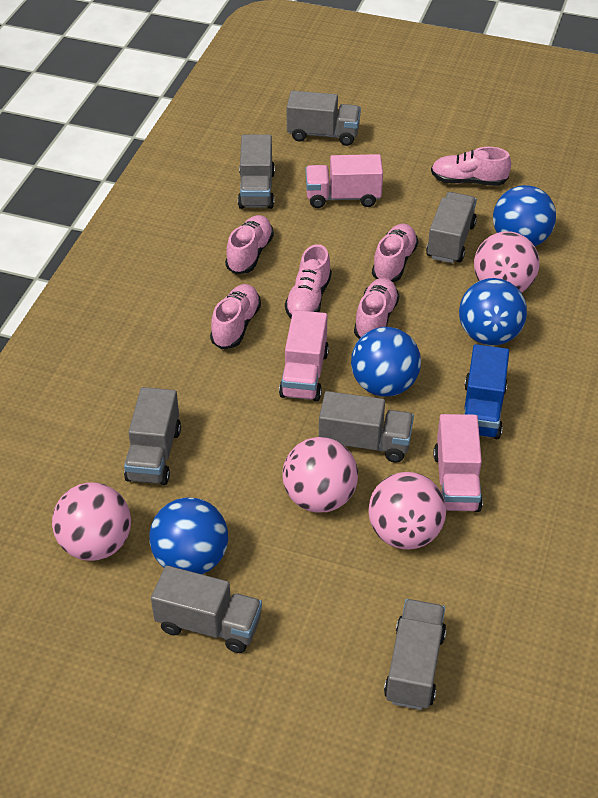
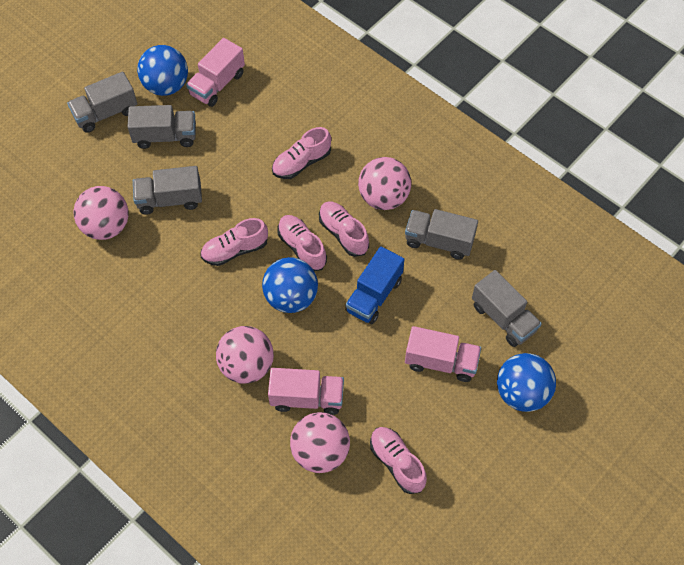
blue ball: [149,497,228,574] [351,327,421,396] [459,278,527,346] [493,185,556,246] = 4 -> [137,45,188,96] [262,257,318,313] [497,353,556,412] = 3
grey truck: [124,387,181,485] [151,565,262,653] [238,135,275,209] [287,90,361,146] [319,391,414,463] [384,599,446,710] [426,192,477,263] = 7 -> [67,72,137,133] [128,105,196,149] [133,166,202,215] [405,209,478,260] [472,270,542,347] = 5
pink shoe: [210,284,261,349] [225,215,274,274] [285,244,332,319] [354,278,399,339] [372,224,418,282] [431,147,511,186] = 6 -> [200,218,268,266] [272,127,331,179] [278,215,327,271] [319,201,369,257] [370,427,427,494] = 5

